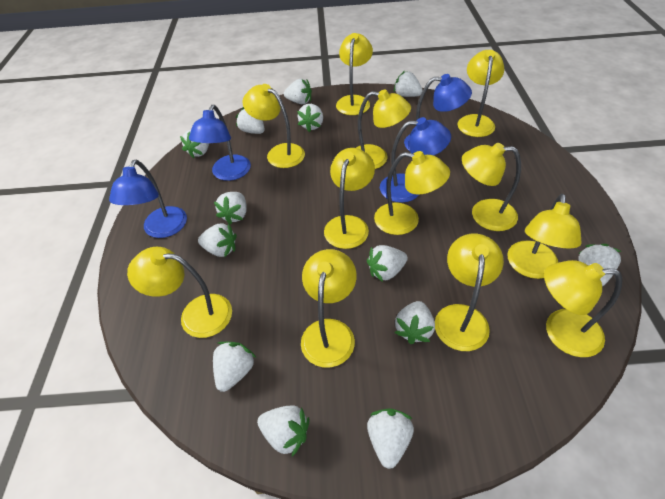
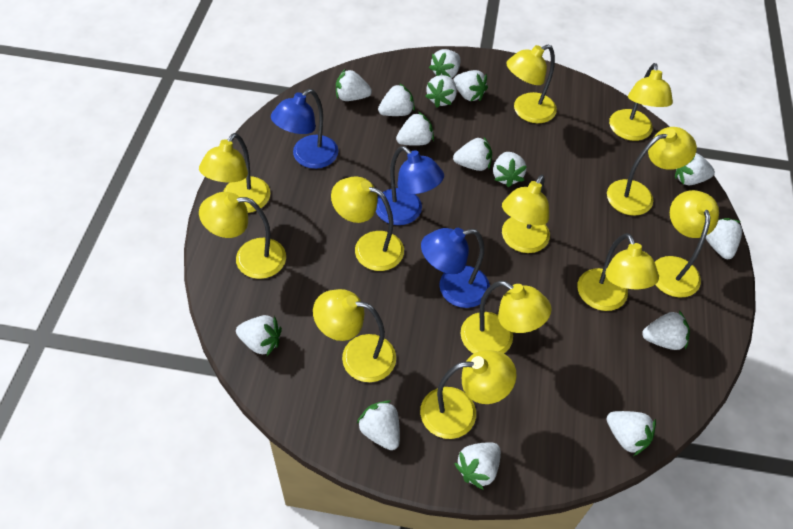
blue lamp: [109,159,187,238] [189,105,251,181] [380,117,451,203] [404,74,472,151] = 4 -> [271,89,338,169] [376,146,444,225] [421,228,490,308] = 3
white strawberry: [180,130,209,159] [198,223,237,257] [213,342,256,392] [214,192,247,225] [236,107,265,134] [257,406,310,457] [284,79,312,104] [297,104,323,132] [367,245,408,282] [367,409,414,469] [394,71,423,97] [395,301,435,344] [578,244,622,286] = 13 -> [236,315,282,356] [336,69,372,101] [357,400,400,450] [378,83,415,116] [396,112,434,146] [425,75,457,108] [429,49,461,78] [453,70,488,101] [453,137,492,171] [454,442,501,489] [493,152,527,187] [607,411,656,456] [642,311,690,350] [675,153,715,185] [706,218,742,259] = 15

